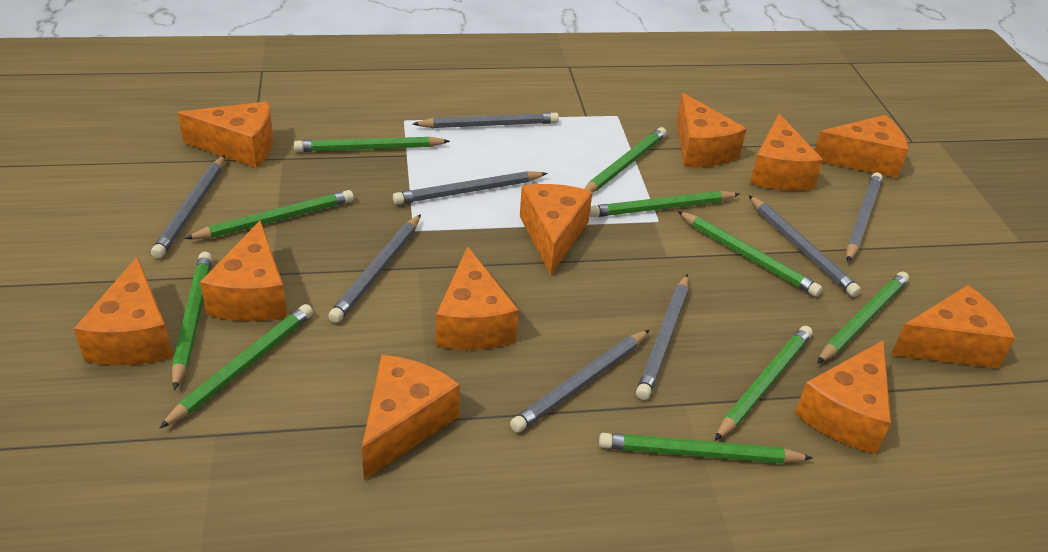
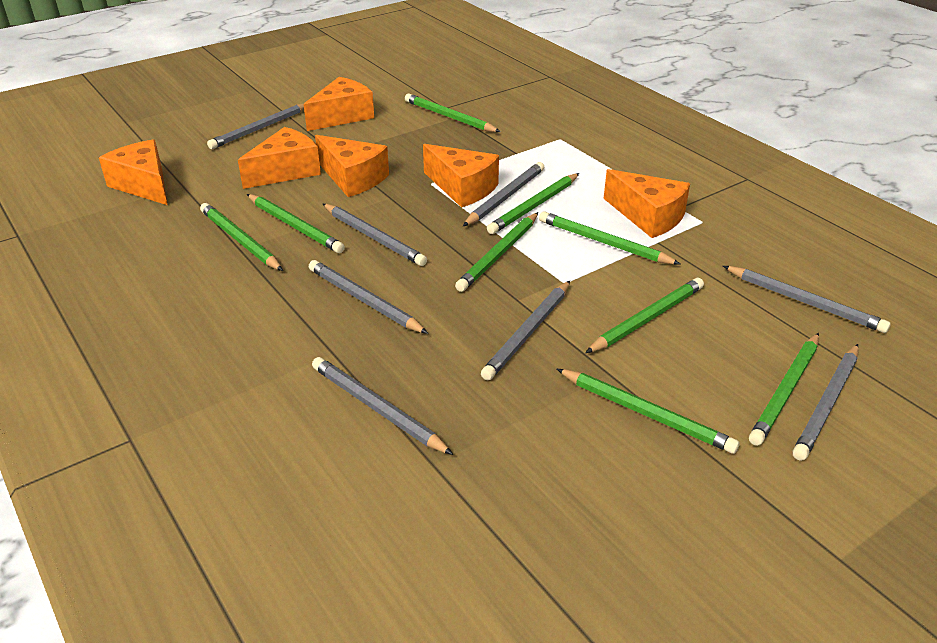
green pencil: [159,304,313,429] [172,252,212,390] [184,190,354,239] [294,136,450,152] [584,127,667,193] [589,191,740,218] [599,433,812,464] [677,211,822,297] [715,326,812,441] [817,272,909,364] = 10 -> [200,203,283,271] [247,194,345,253] [405,94,501,132] [455,212,538,292] [487,173,579,234] [539,211,680,264] [557,369,740,454] [585,278,704,353] [749,333,819,446] = 9
orange cheese: [74,257,173,366] [177,102,274,168] [200,220,287,321] [362,355,460,480] [436,246,519,350] [520,184,592,275] [676,93,746,167] [750,114,823,190] [795,340,891,454] [814,115,908,178] [891,285,1015,369] = 11 -> [99,139,168,205] [238,127,321,189] [304,77,374,131] [315,135,389,197] [423,144,499,208] [604,169,690,238] = 6

